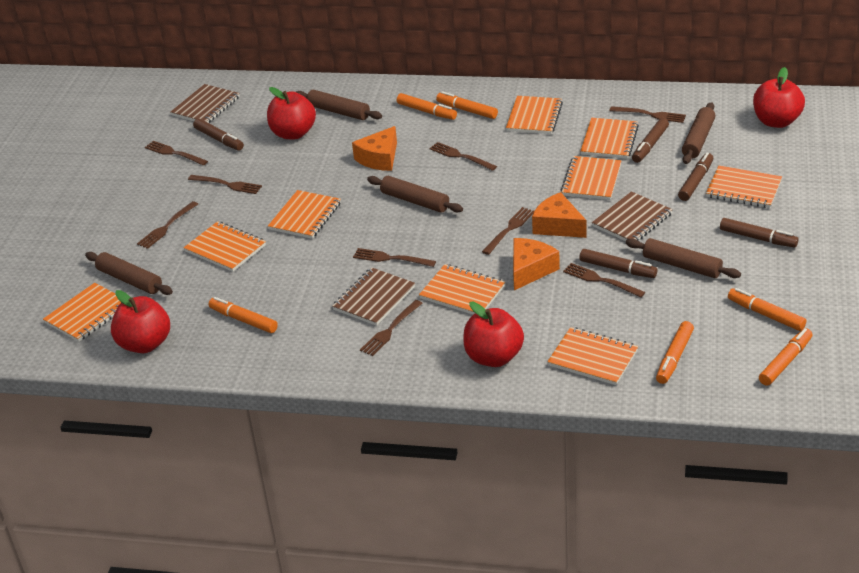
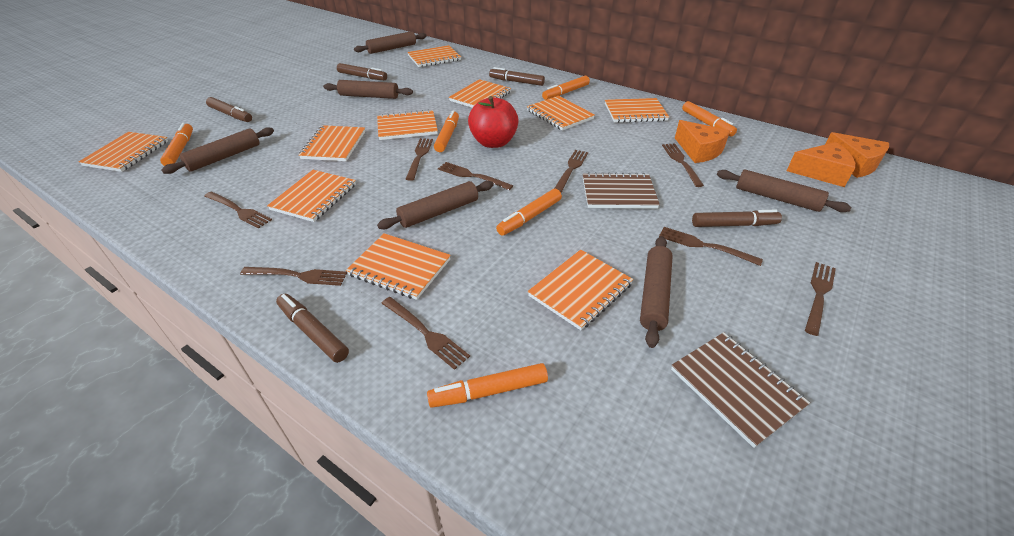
brown notebook: [170,84,240,123] [332,267,415,326] [592,191,673,241] = 3 -> [583,172,660,209] [671,332,810,448] = 2
brown rolling pin: [85,252,173,295] [296,90,382,120] [367,176,463,213] [626,238,741,278] [682,102,715,164] = 5 -> [161,127,274,174] [323,80,413,99] [354,31,426,54] [377,181,494,229] [640,236,673,348] [717,170,852,212] = 6
orange notebook: [43,283,122,342] [184,221,266,272] [268,190,341,239] [419,264,505,315] [506,96,563,134] [547,327,638,385] [561,156,621,200] [580,118,639,159] [706,166,782,208] = 9 -> [78,132,168,172] [267,170,356,222] [299,125,365,161] [346,233,451,300] [377,110,438,140] [407,45,461,67] [449,79,511,108] [527,96,595,131] [528,249,633,330] [605,98,669,123] = 10
red apple: [111,290,170,353] [267,87,316,140] [463,301,524,367] [753,67,805,128] = 4 -> [468,96,519,148] = 1

